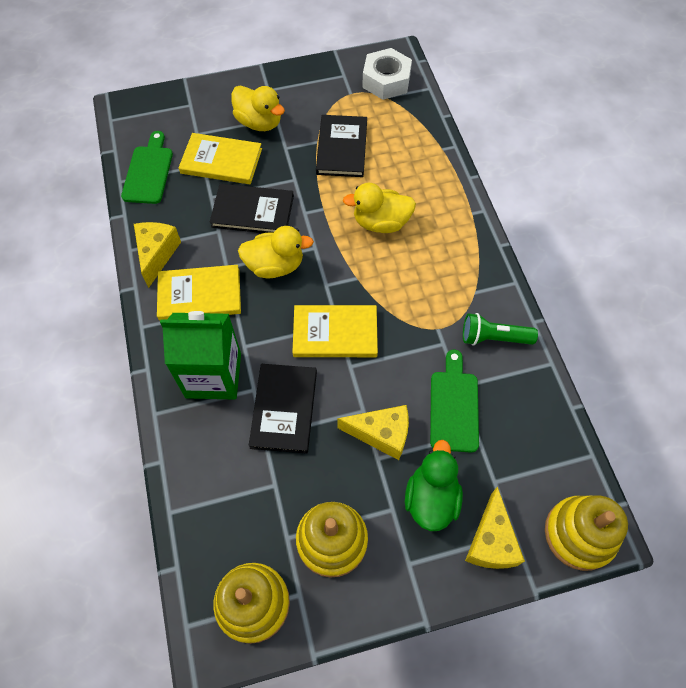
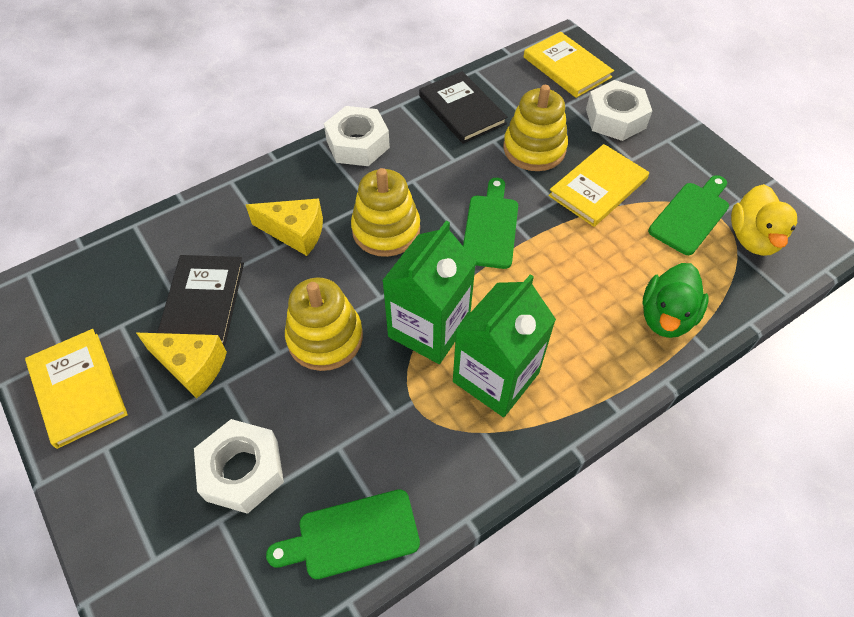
black book: [209,184,294,233] [249,364,317,454] [316,115,367,177] = 3 -> [157,255,244,346] [419,71,508,144] = 2
green carton: [160,311,241,400] = 1 -> [382,221,476,364] [453,275,556,417] = 2
green cutting board: [121,131,173,204] [430,350,479,453] = 2 -> [266,489,420,579] [463,178,518,269] [648,175,729,255] = 3
green flashlight: [463,313,538,346] = 1 -> none = 0
white nut: [362,48,412,100] = 1 -> [194,419,284,514] [324,106,390,166] [586,80,652,141] = 3
yellow cheese: [134,222,181,288] [337,405,409,460] [465,486,525,569] = 3 -> [136,333,227,399] [246,198,323,256] = 2
yellow duck: [231,86,285,131] [238,226,314,278] [343,183,416,233] = 3 -> [731,184,797,256] = 1

